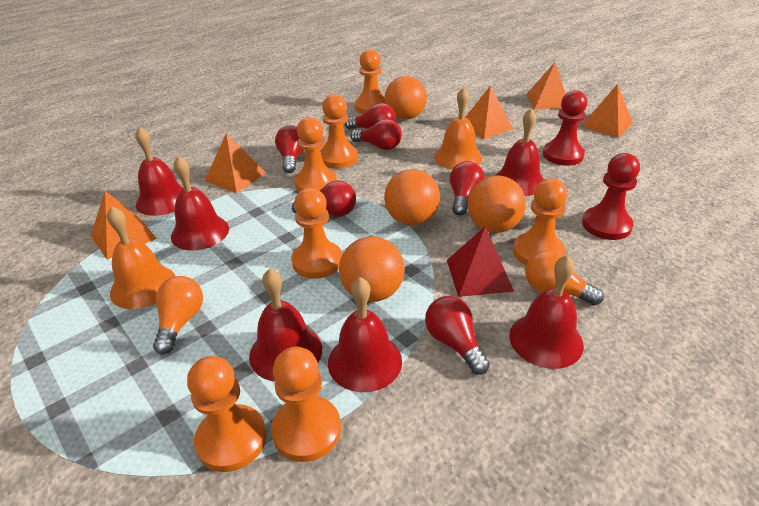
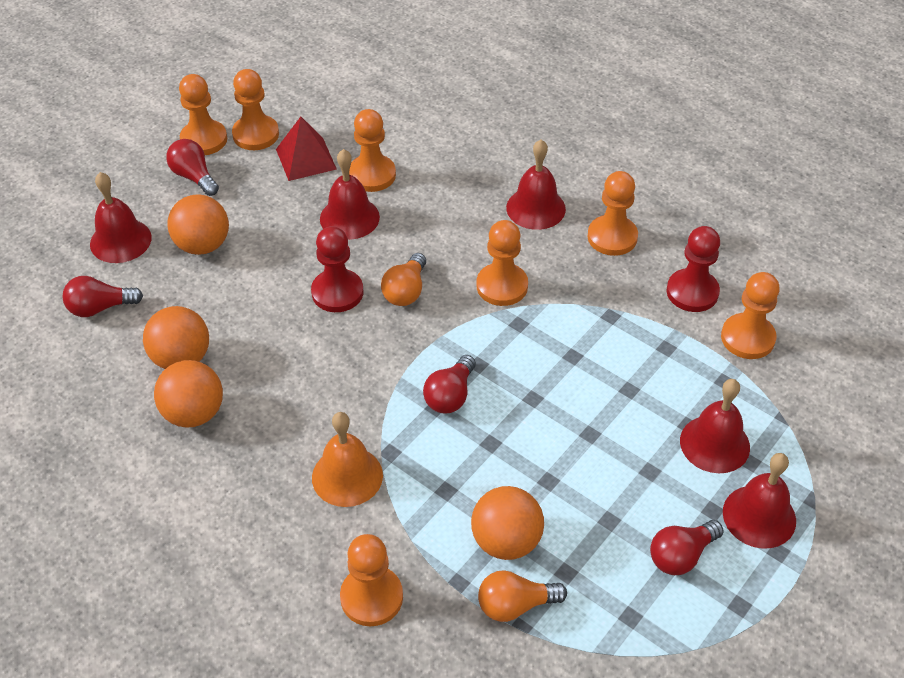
orange bell: [107,206,176,309] [434,87,482,170] = 2 -> [312,412,383,507] = 1
orange pyramid: [91,191,157,260] [205,133,266,193] [466,86,513,139] [526,62,566,109] [581,84,633,138] = 5 -> none = 0
red bell: [135,127,184,216] [171,156,229,251] [249,268,322,381] [328,277,402,392] [495,108,544,196] [509,255,584,369] = 6 -> [90,172,151,263] [320,149,380,240] [506,140,566,230] [680,379,750,473] [723,453,796,549] = 5
red light bulb: [275,125,303,173] [292,181,356,217] [344,103,396,129] [350,119,402,150] [425,296,490,375] [450,161,485,216] = 6 -> [62,276,143,317] [166,139,219,196] [423,355,476,413] [650,520,724,575] = 4

